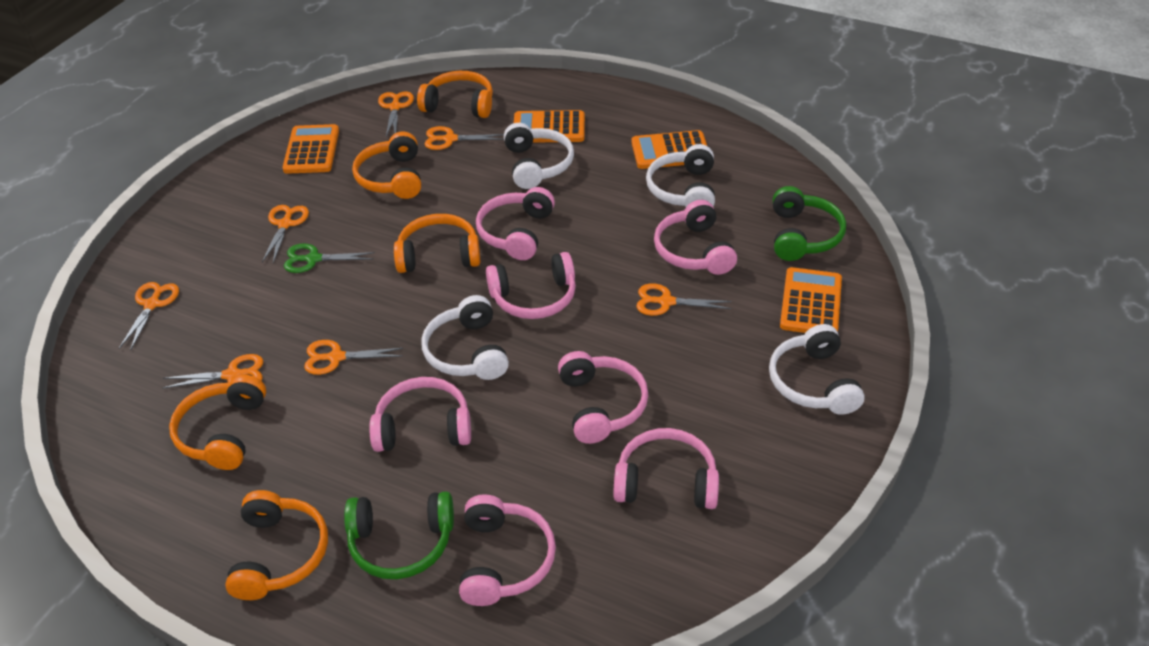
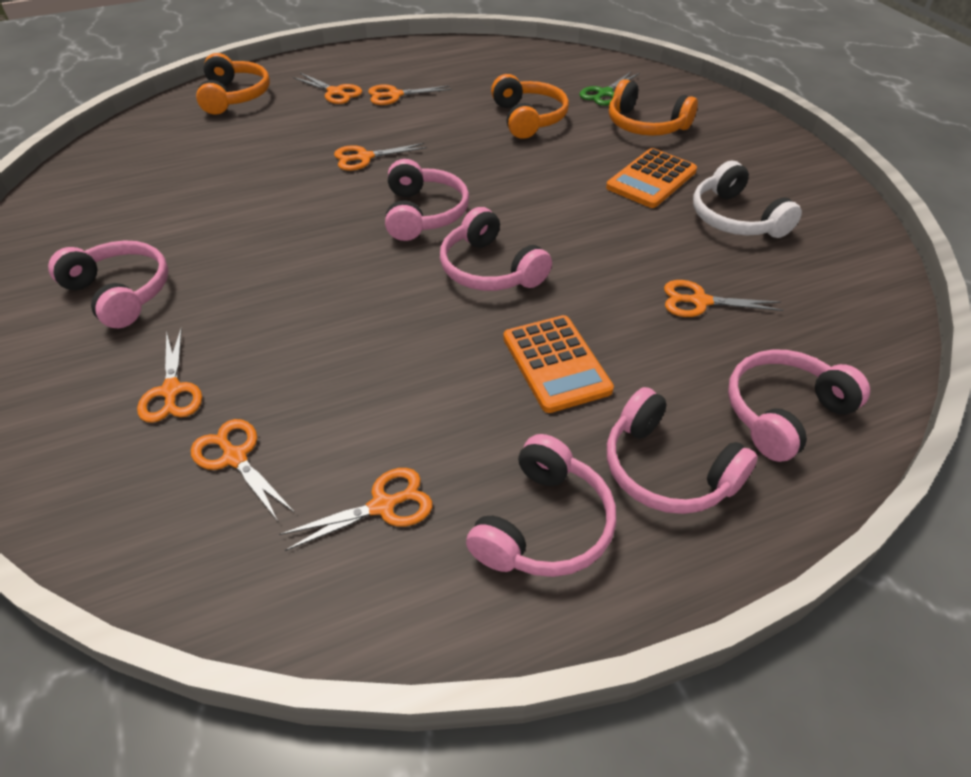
green headphones: [344,492,454,579] [773,186,846,261] = 2 -> none = 0
orange calculator: [282,124,339,174] [514,110,585,143] [631,130,707,169] [780,267,842,333] = 4 -> [503,315,614,413] [606,148,697,208] = 2
orange headphones: [169,375,266,470] [225,490,328,600] [352,132,421,199] [394,214,480,273] [417,71,493,118] = 5 -> [196,53,270,115] [491,74,569,139] [609,79,698,136] = 3
pink headphones: [369,377,471,452] [459,494,556,606] [476,187,555,260] [486,252,576,319] [558,351,648,444] [613,428,719,509] [654,200,737,275] = 7 -> [48,240,169,328] [385,159,469,241] [440,207,552,291] [466,434,616,577] [607,387,758,514] [728,349,870,462] = 6
white headphones: [421,295,509,380] [504,123,574,189] [646,144,715,207] [769,324,865,415] = 4 -> [693,161,802,238] = 1

